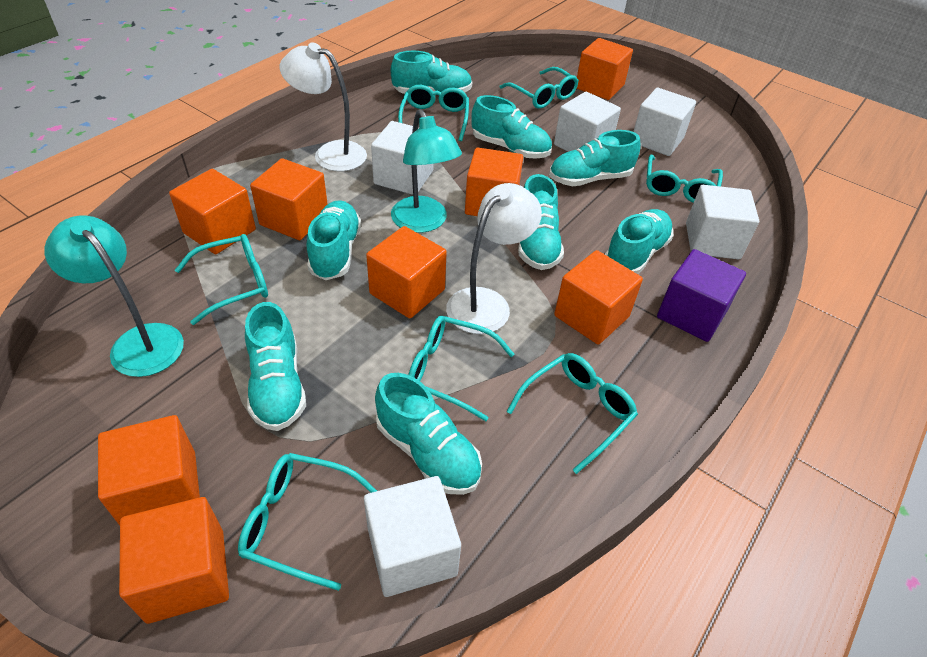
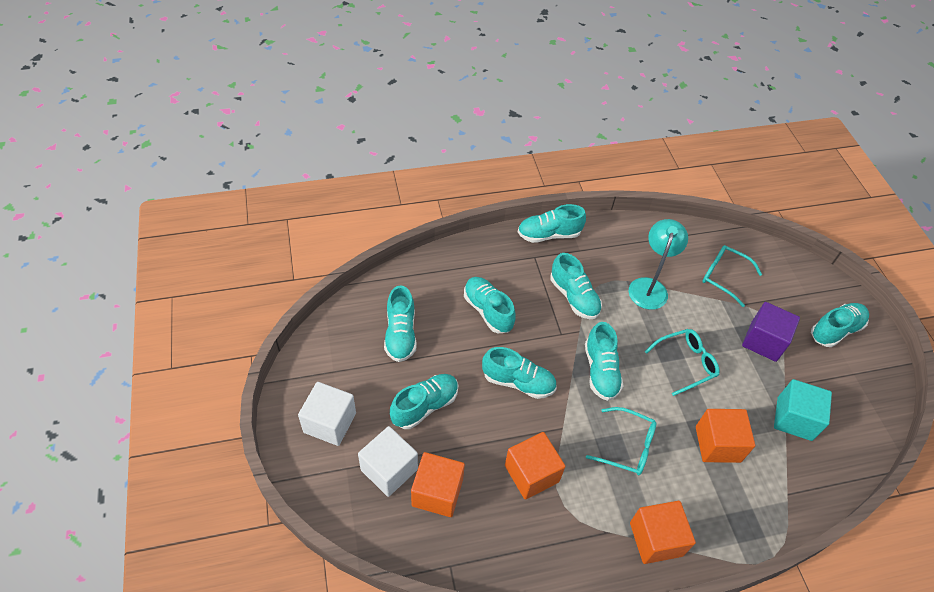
orange cube: [98,415,200,526] [119,497,229,624] [169,169,256,254] [250,158,328,240] [366,226,447,319] [465,147,523,216] [554,250,643,345] [577,38,633,100] = 8 -> [411,452,465,517] [505,432,565,500] [630,501,696,564] [696,409,755,463] = 4
turquoise cube: none = 0 -> [774,379,832,441] = 1
turquoise glasses: [175,234,268,325] [238,453,377,591] [398,85,469,141] [408,316,514,421] [499,67,579,109] [506,353,638,474] [646,155,723,203] = 7 -> [586,407,656,475] [645,329,720,396] [702,245,762,307] = 3
turquoise lamp: [44,216,184,377] [391,109,462,233] = 2 -> [628,219,688,310] = 1
white cube: [364,476,461,597] [371,121,434,195] [554,92,621,152] [633,88,696,156] [686,185,759,259] = 5 -> [298,382,356,446] [358,426,418,497] = 2
white lamp: [280,43,367,172] [446,183,542,334] = 2 -> none = 0

